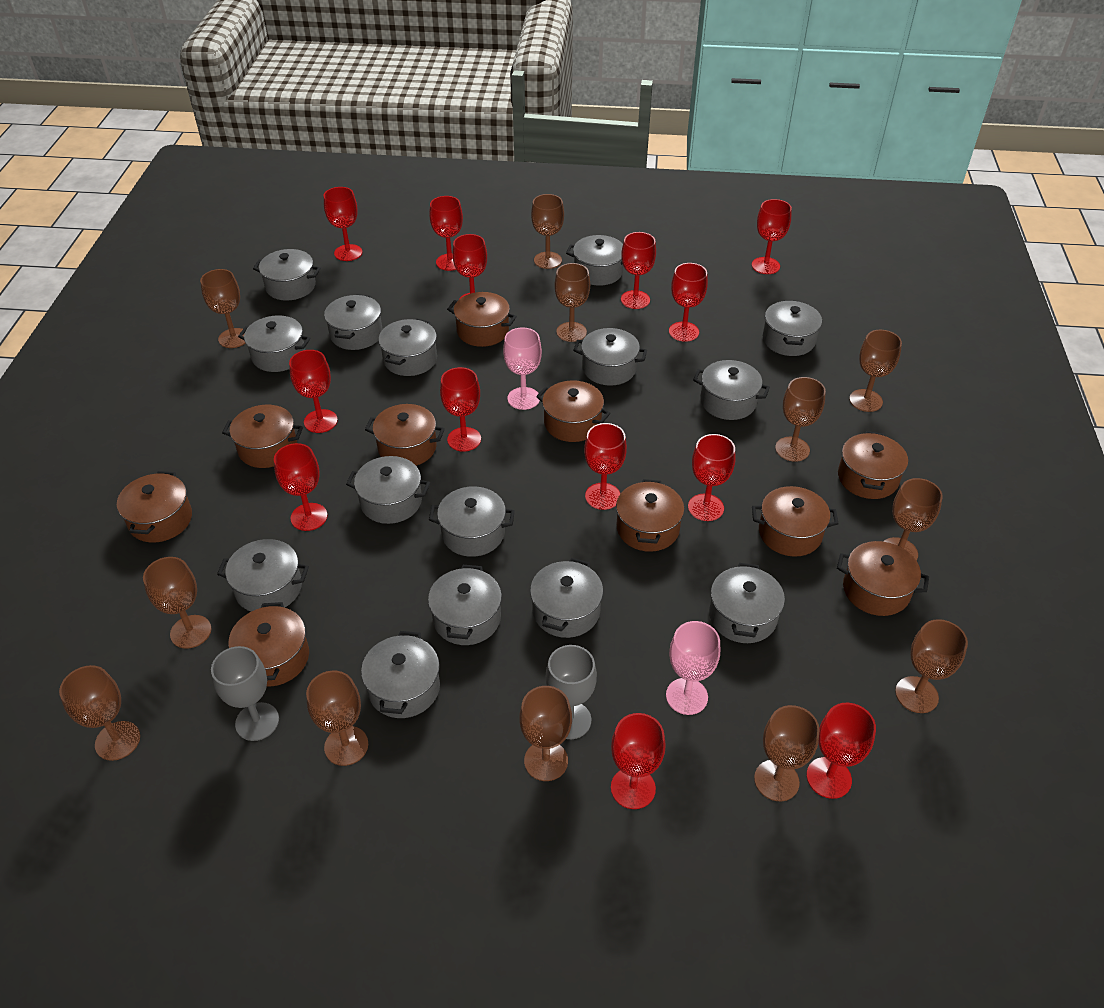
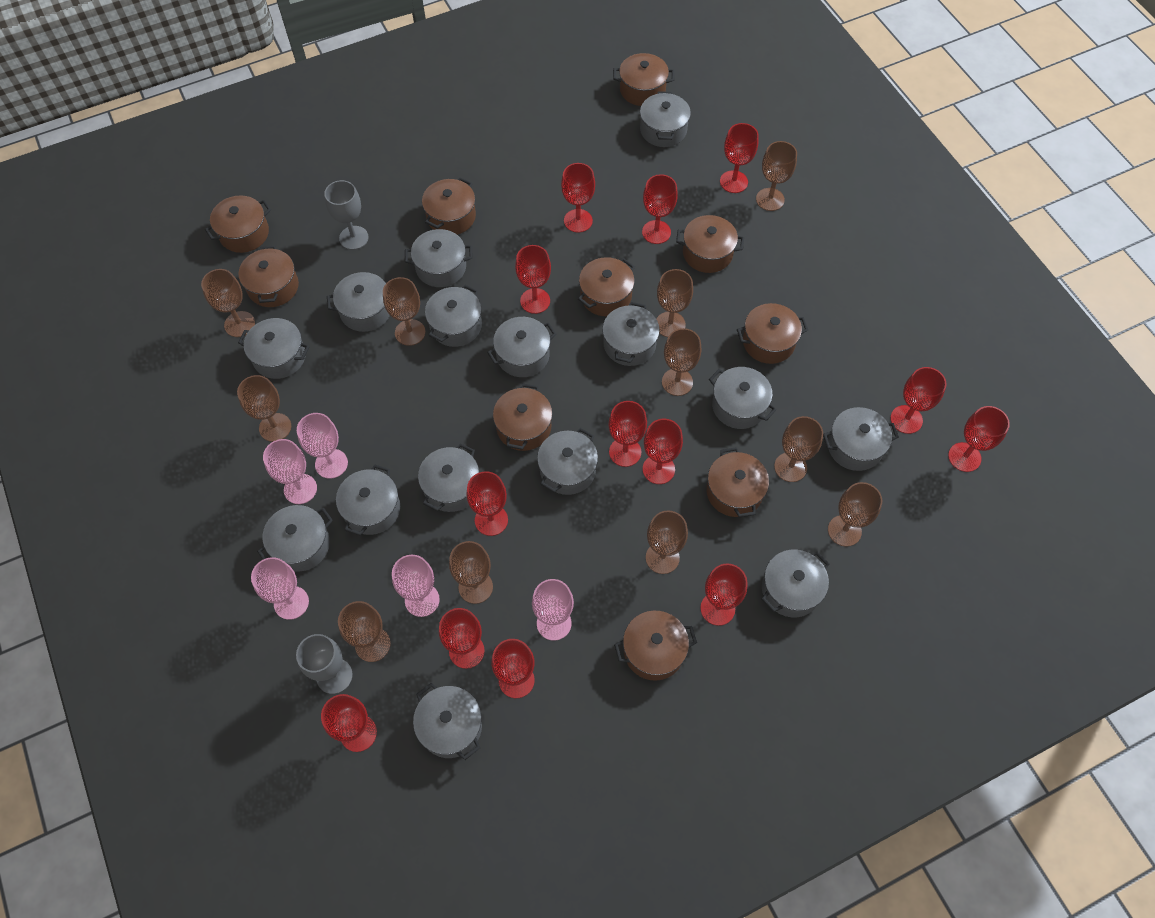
brown goblet: [59,665,140,761] [143,557,211,649] [200,269,246,348] [306,671,368,766] [519,686,572,781] [531,194,564,269] [555,263,590,342] [754,705,820,801] [775,377,826,462] [849,330,902,412] [883,478,943,561] [895,619,968,713] = 12 -> [201,269,255,337] [237,375,291,442] [338,601,391,662] [383,277,425,346] [449,541,493,604] [646,511,688,574] [656,269,693,337] [662,328,701,396] [756,141,797,211] [774,416,823,482] [828,482,882,547] = 11
pink goblet: [503,327,542,410] [666,621,720,715] = 2 -> [251,557,309,620] [263,439,317,504] [297,413,348,479] [392,555,440,617] [532,579,574,641] = 5

